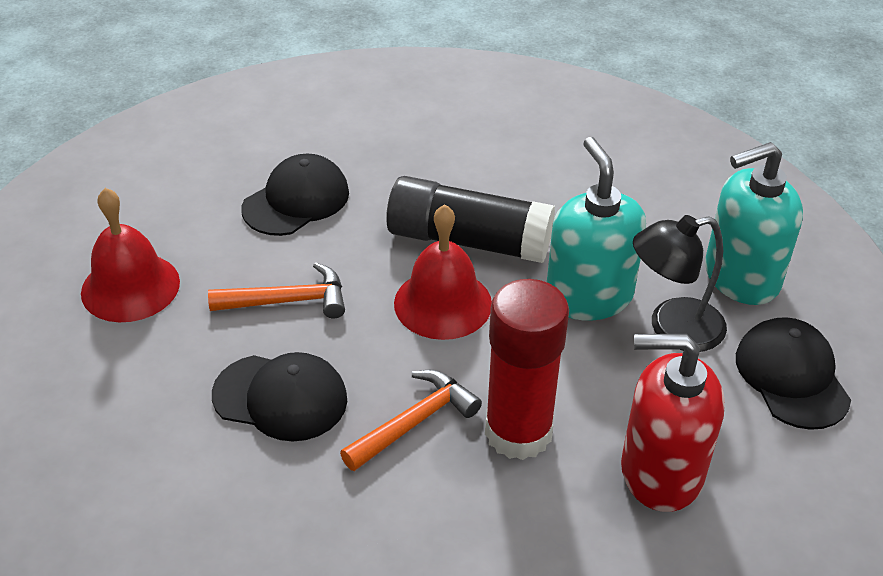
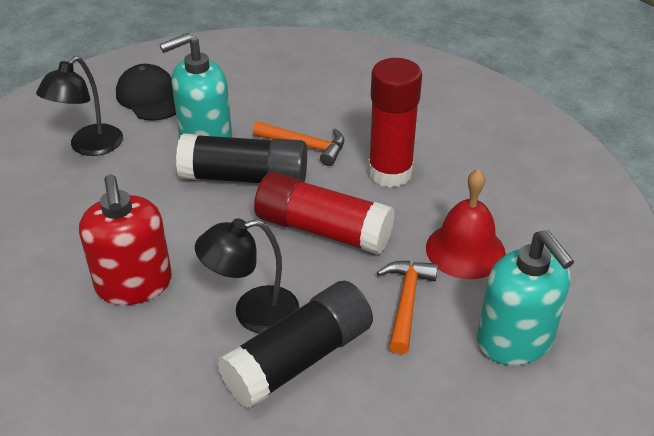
black cap: [212,352,347,441] [241,154,349,236] [736,317,851,430] = 3 -> [116,64,176,121] = 1
black glue stick: [386,176,555,263] = 1 -> [176,133,307,183] [217,281,373,409] = 2
black lamp: [633,215,727,352] = 1 -> [36,56,123,156] [195,218,299,333] = 2
red bell: [81,188,180,322] [394,204,492,340] = 2 -> [426,169,506,279] = 1
red glue stick: [485,279,569,460] = 1 -> [254,172,395,254] [368,58,422,188] = 2

